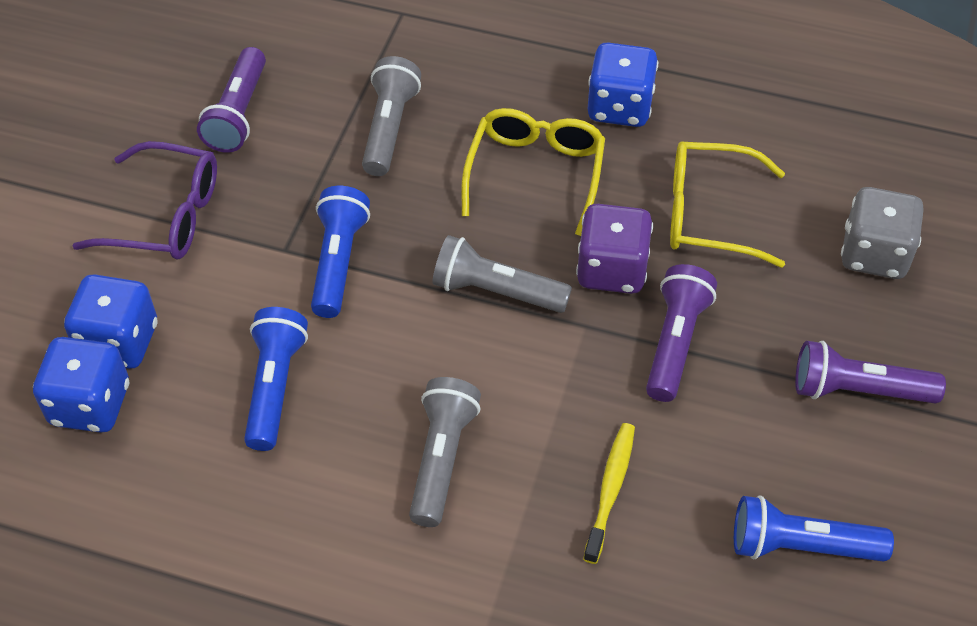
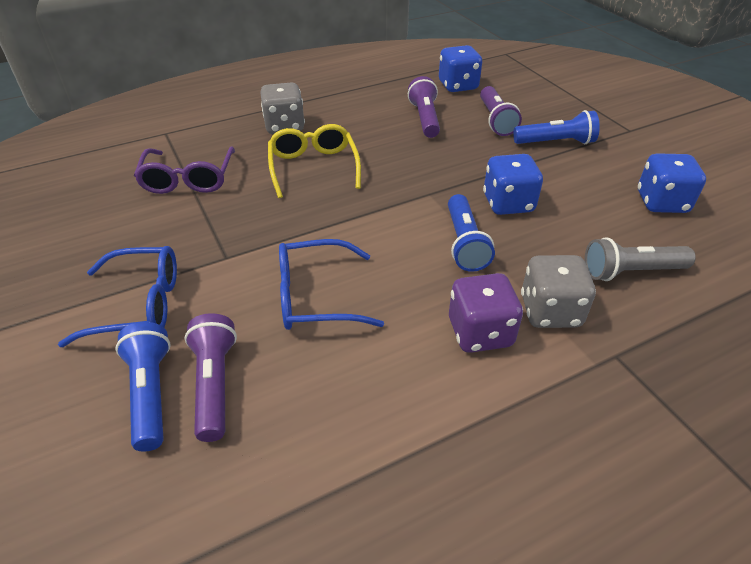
blue glasses: none = 0 -> [58,246,177,347] [279,239,384,330] = 2
grey dice: [841,187,924,279] = 1 -> [260,82,305,134] [521,255,596,328] = 2
grey flashlight: [362,56,421,176] [409,377,481,527] [432,235,572,313] = 3 -> [585,237,696,281] = 1
yellow glasses: [461,108,605,236] [670,141,785,268] = 2 -> [268,124,361,198] = 1
yellow toothbrush: [583,423,635,564] = 1 -> none = 0

